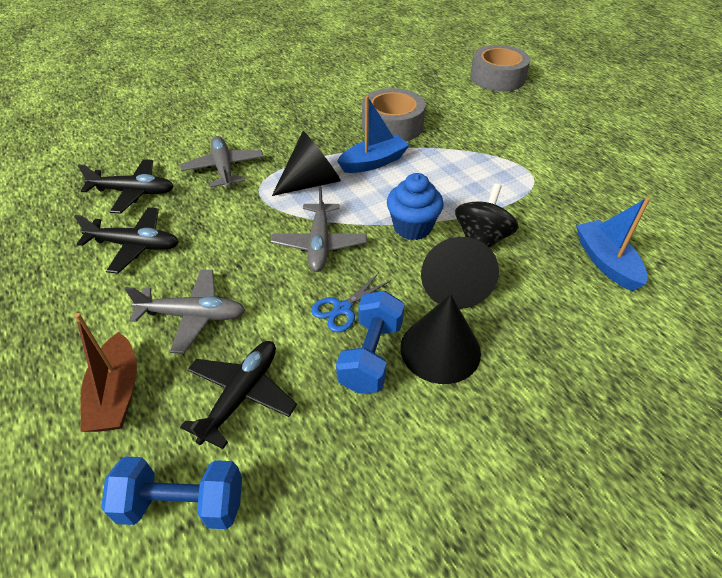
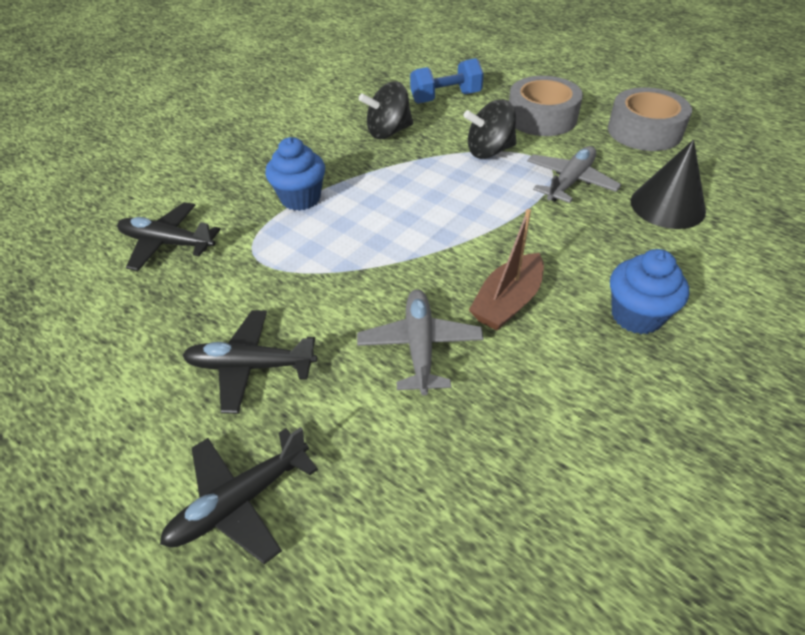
black cone: [272,131,341,196] [400,294,481,384] [421,237,499,309] = 3 -> [630,139,706,229] = 1
black spinning top: [455,183,519,248] = 1 -> [359,81,413,139] [464,99,516,159] = 2
blue boat: [337,96,410,173] [576,197,650,291] = 2 -> none = 0
blue cupcake: [387,173,444,240] = 1 -> [265,137,325,211] [610,249,689,334] = 2
blue dumbbell: [101,456,242,529] [336,291,405,394] = 2 -> [410,58,484,104] = 1
blue scissors: [311,273,391,332] = 1 -> none = 0
grey plane: [125,270,246,354] [180,136,263,188] [271,187,367,272] = 3 -> [357,289,484,396] [527,146,621,203] = 2

